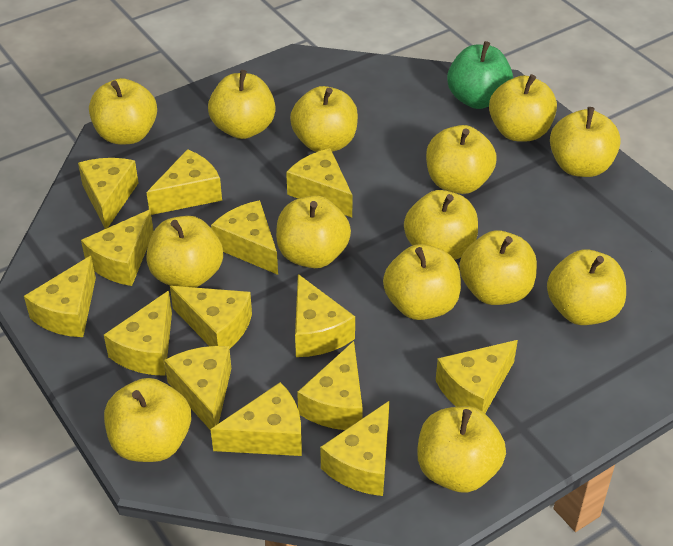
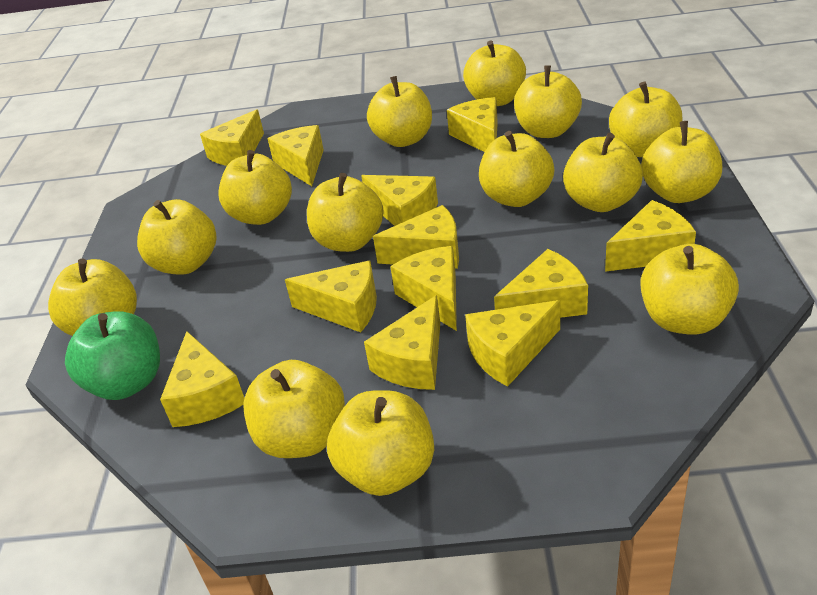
yellow cheese: [24,256,96,337] [78,158,138,229] [81,210,154,286] [104,291,172,376] [146,149,222,215] [164,346,231,431] [170,286,252,349] [211,200,278,275] [211,382,302,456] [286,148,353,217] [295,274,355,357] [297,341,363,430] [320,400,390,496] [436,340,518,413] = 14 -> [160,331,244,427] [200,109,264,166] [267,125,324,186] [285,261,377,332] [361,175,438,226] [364,295,440,390] [373,205,459,269] [390,246,457,331] [447,97,498,152] [465,300,560,387] [494,249,588,318] [605,200,696,272] = 12

